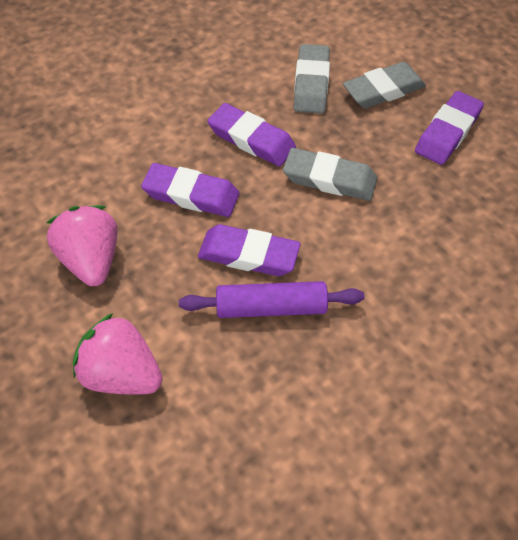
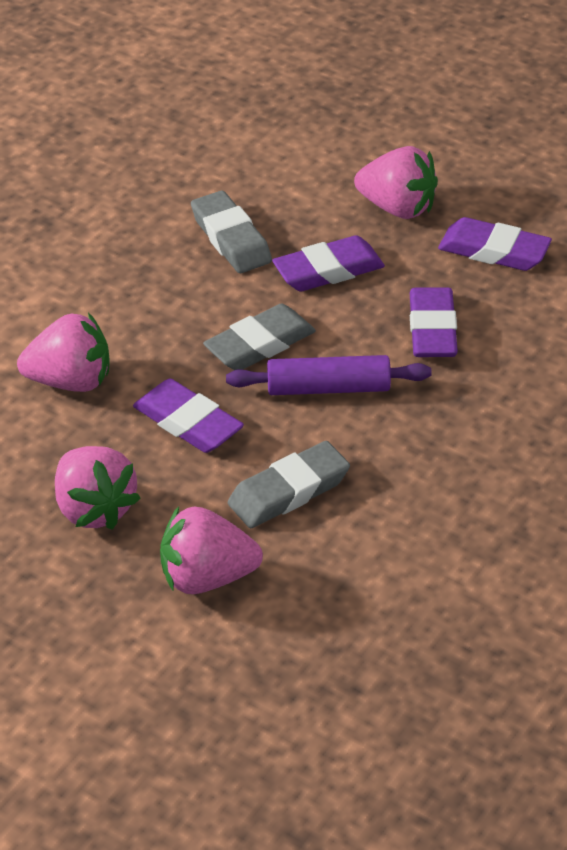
pink strawberry: [46,205,118,286] [73,313,163,395] = 2 -> [17,313,110,392] [55,446,141,530] [160,506,263,594] [354,146,438,219] = 4

